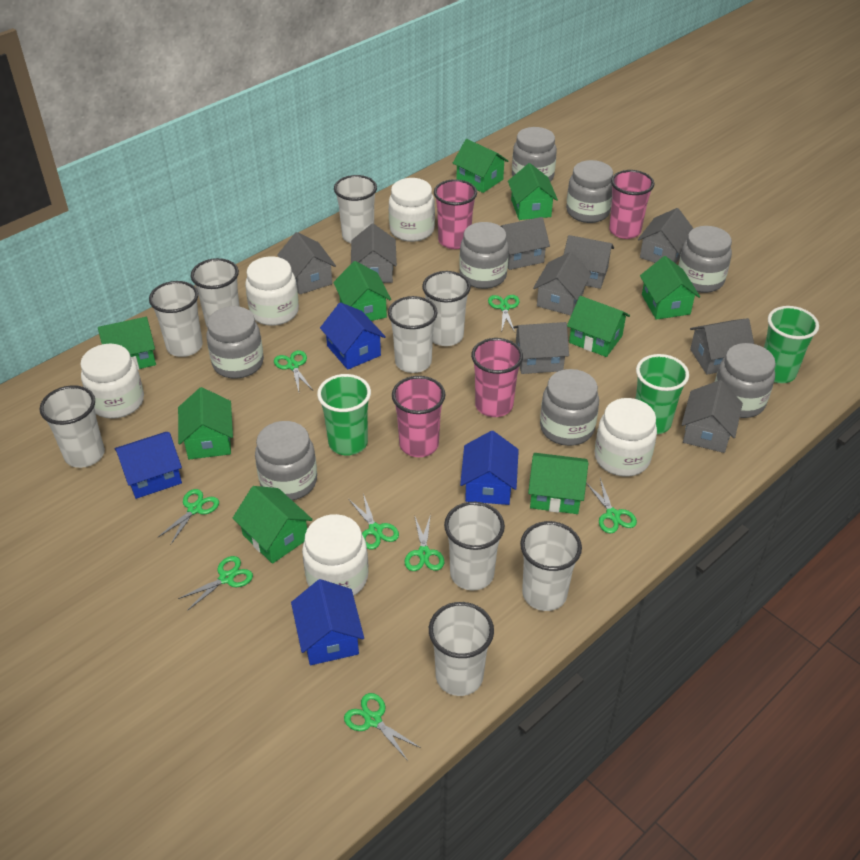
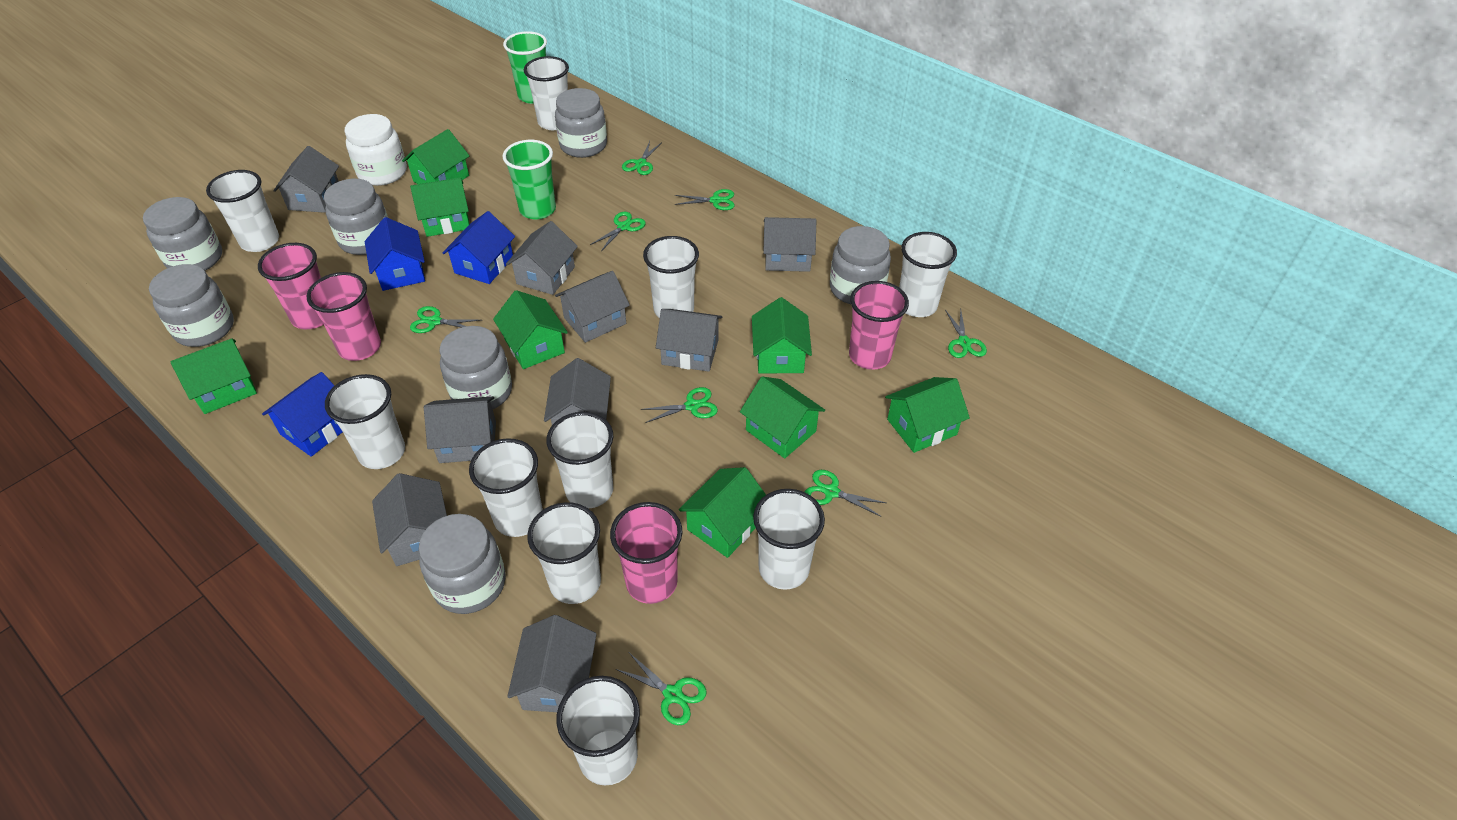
blue house: [115,432,182,499] [291,579,364,665] [320,302,386,370] [460,431,519,505] = 4 -> [262,372,343,457] [365,217,425,291] [443,211,515,284] = 3
green cup: [317,374,371,455] [635,354,689,434] [764,306,819,383] = 3 -> [502,140,556,220] [503,31,547,104] = 2
green house: [98,317,156,370] [178,387,233,459] [233,486,313,564] [333,261,391,321] [453,139,508,193] [508,163,558,220] [528,453,588,514] [567,296,630,357] [640,256,700,320] = 9 -> [170,339,257,414] [402,129,469,184] [410,177,470,237] [493,290,568,369] [679,467,766,558] [740,376,825,458] [752,297,812,373] [885,377,970,453] = 8
grey jar: [206,306,264,379] [255,421,317,500] [459,222,509,289] [512,127,557,182] [540,369,599,446] [566,160,613,223] [678,226,732,293] [715,343,776,418] = 8 -> [143,197,222,271] [149,264,234,347] [324,179,388,255] [419,514,506,614] [439,326,512,409] [555,88,607,158] [830,226,891,304] = 7
white cup: [40,385,105,468] [149,281,203,357] [191,258,240,328] [334,175,377,243] [388,296,438,373] [422,271,471,346] [429,602,494,696] [444,502,505,591] [520,521,582,611] = 9 -> [206,170,279,252] [325,374,405,469] [469,438,543,537] [524,56,569,130] [527,502,601,604] [546,412,613,508] [556,676,640,785] [643,236,699,318] [753,489,825,590] [899,232,957,317] = 10
white jar: [80,344,144,419] [245,256,299,326] [302,514,368,596] [389,178,435,242] [594,398,657,477] = 5 -> [345,114,407,186] = 1

